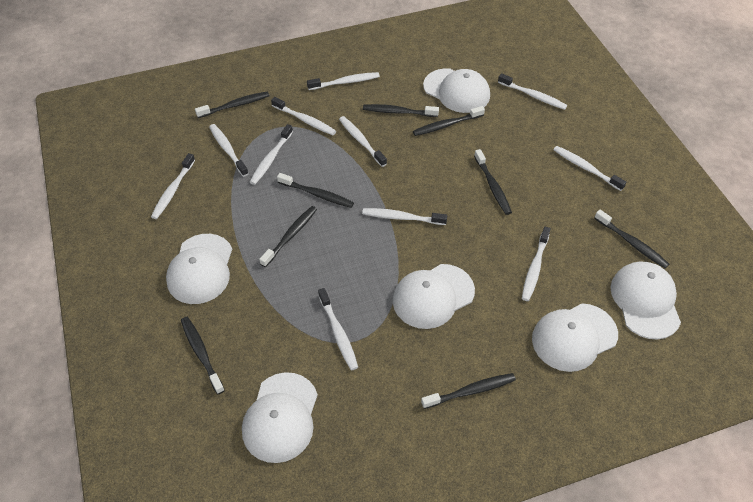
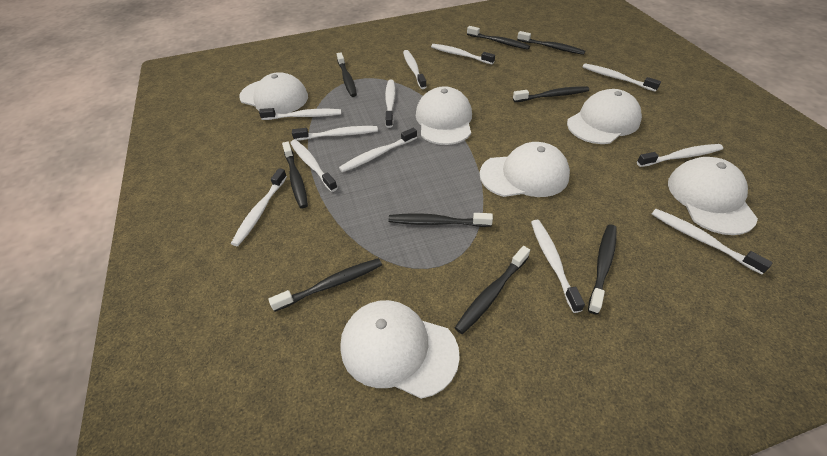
white toothbrush: [151,153,195,219] [209,124,249,177] [250,124,293,185] [271,97,336,135] [307,72,380,90] [318,288,358,371] [339,116,387,167] [362,208,447,225] [498,73,567,110] [522,227,551,301] [553,146,626,191] = 11 -> [231,168,287,246] [259,108,341,120] [290,140,337,192] [292,126,378,141] [339,128,417,172] [385,80,395,128] [403,50,426,89] [431,44,495,65] [531,220,585,313] [583,63,661,92] [637,144,723,167] [652,209,773,274] = 12

